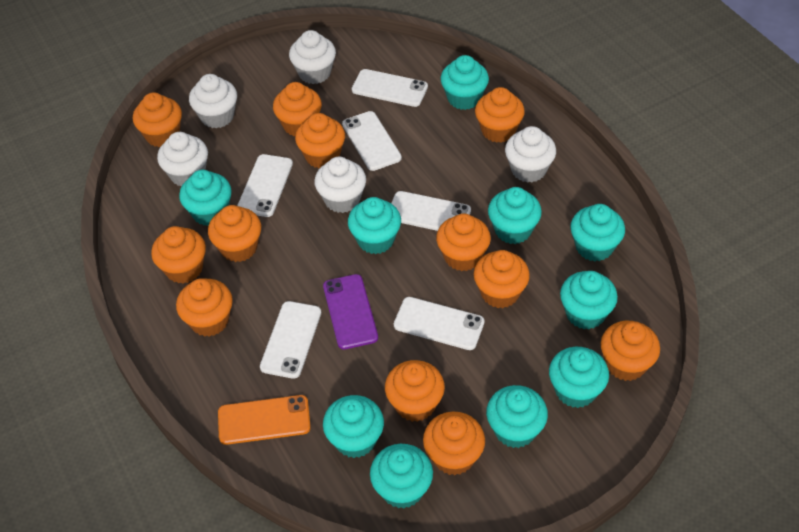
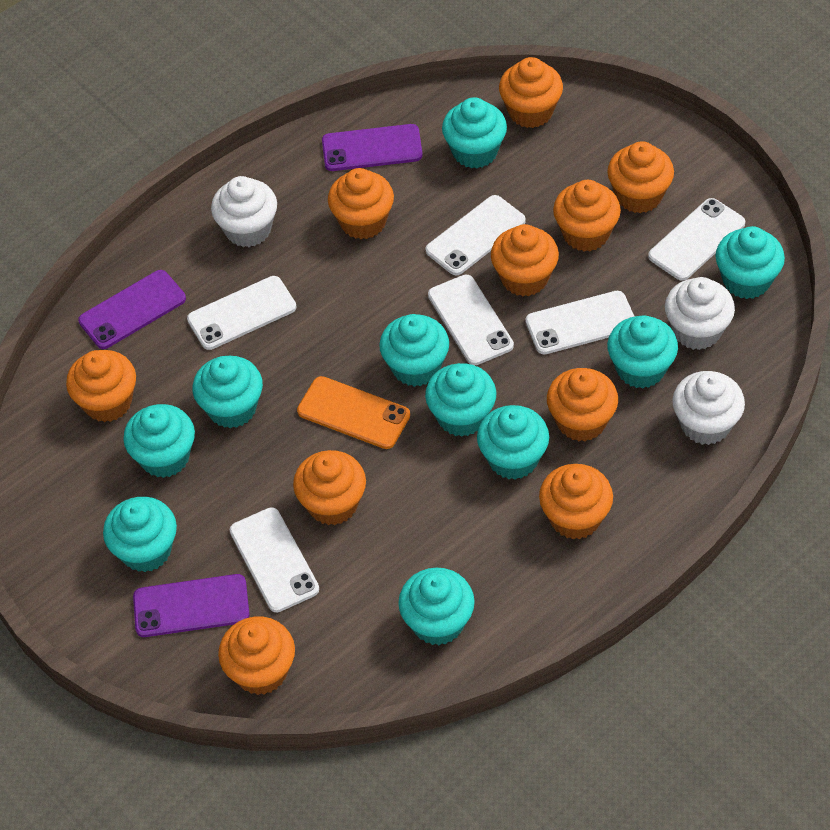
orange cupcake: [133,92,182,147] [151,226,206,283] [176,278,233,337] [208,205,261,262] [273,82,322,136] [295,113,345,168] [385,360,445,422] [423,412,485,475] [436,213,491,271] [473,250,530,308] [475,87,525,143] [601,321,660,381] = 12 -> [66,350,136,422] [218,617,295,695] [293,450,366,525] [328,168,394,239] [491,224,559,296] [499,57,563,128] [539,464,613,539] [547,368,618,441] [553,180,621,251] [607,141,674,213] = 10
purple phone: [323,274,378,349] = 1 -> [78,270,186,349] [133,574,250,637] [322,124,423,171] = 3
white cupcake: [157,132,208,187] [189,74,237,128] [289,30,336,84] [314,157,366,213] [505,126,556,183] = 5 -> [211,176,277,247] [665,277,735,350] [672,371,745,445] = 3

